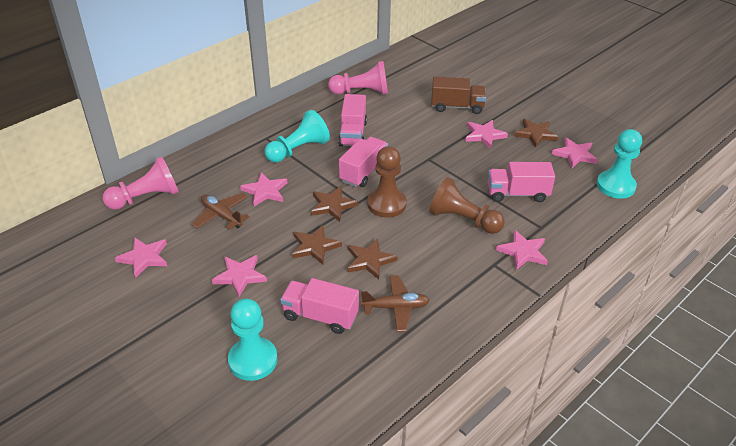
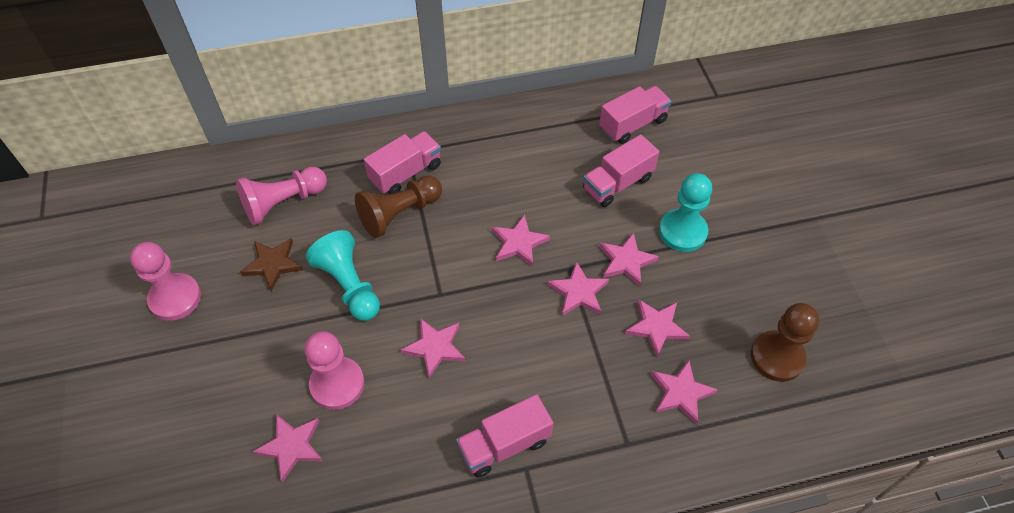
brown plane: [192,193,249,230] [361,275,430,332] = 2 -> none = 0
brown star: [292,225,342,265] [311,186,358,222] [347,238,398,280] [514,119,558,148] = 4 -> [240,238,303,291] = 1
brown truck: [431,77,486,114] = 1 -> none = 0
pink pawn: [102,157,179,210] [328,61,388,95] = 2 -> [130,242,201,321] [236,167,327,225] [305,331,365,410] = 3
pink star: [115,238,167,278] [212,255,267,297] [240,172,287,206] [465,120,508,149] [496,230,548,270] [552,137,598,168] = 6 -> [253,414,323,483] [401,318,465,378] [492,214,550,267] [547,261,609,316] [599,232,659,287] [625,299,690,357] [651,360,718,425] = 7
turquoise pawn: [228,298,278,381] [265,110,330,163] [597,129,642,199] = 3 -> [306,230,380,321] [659,173,712,252] = 2

